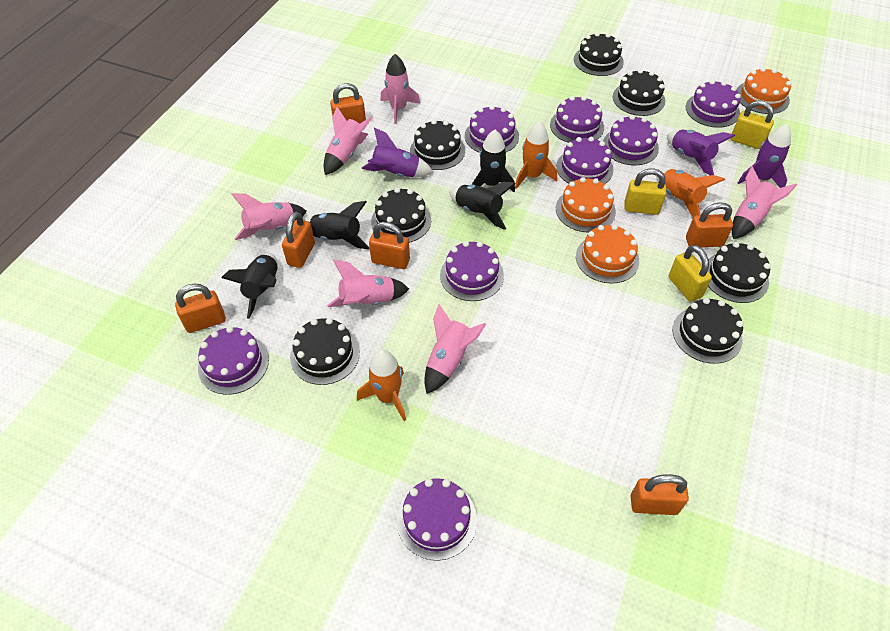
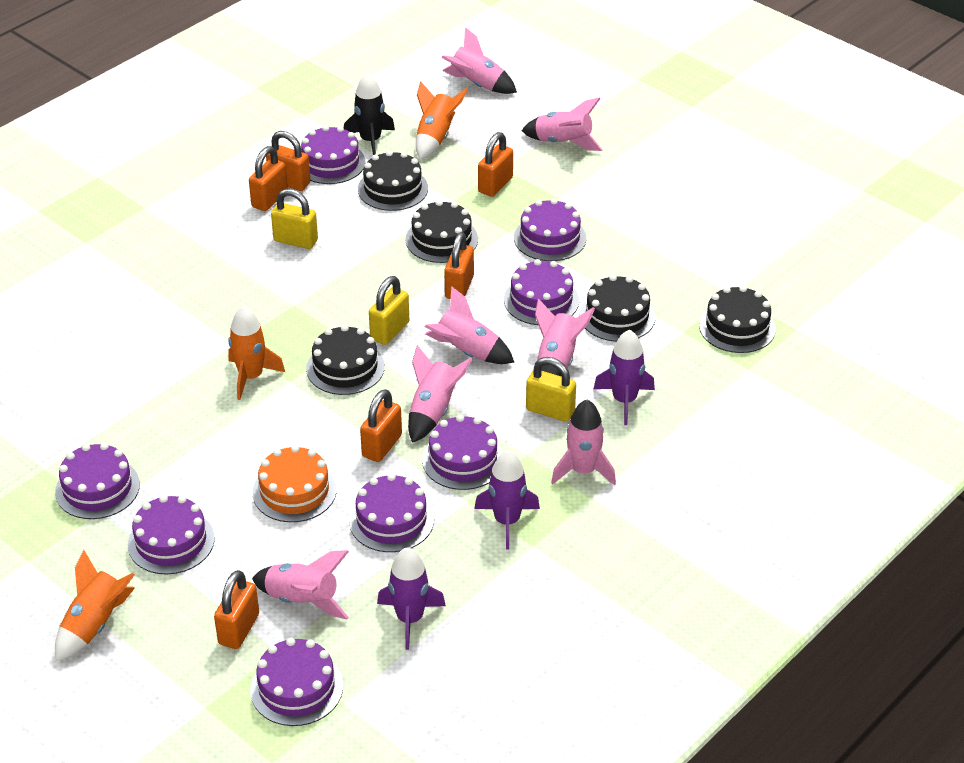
black cake: [290,318,360,385] [371,188,431,243] [410,120,465,170] [574,32,624,76] [613,69,665,116] [673,298,744,364] [708,242,771,303] = 7 -> [306,325,385,395] [358,150,428,211] [406,200,478,263] [580,275,656,342] [699,285,776,353] = 5
black rocket: [221,253,278,319] [305,201,370,250] [449,182,515,230] [472,130,515,192] = 4 -> [344,73,395,155] = 1
orange cake: [556,177,616,233] [576,224,639,284] [737,67,792,114] = 3 -> [253,445,337,522] = 1
pink rocket: [231,193,307,240] [324,107,372,175] [327,260,409,307] [381,54,420,124] [424,304,486,394] [732,166,797,239] = 6 -> [252,550,349,619] [408,345,472,443] [425,286,514,364] [441,27,517,94] [521,98,603,151] [535,298,595,377] [551,400,616,485] = 7

